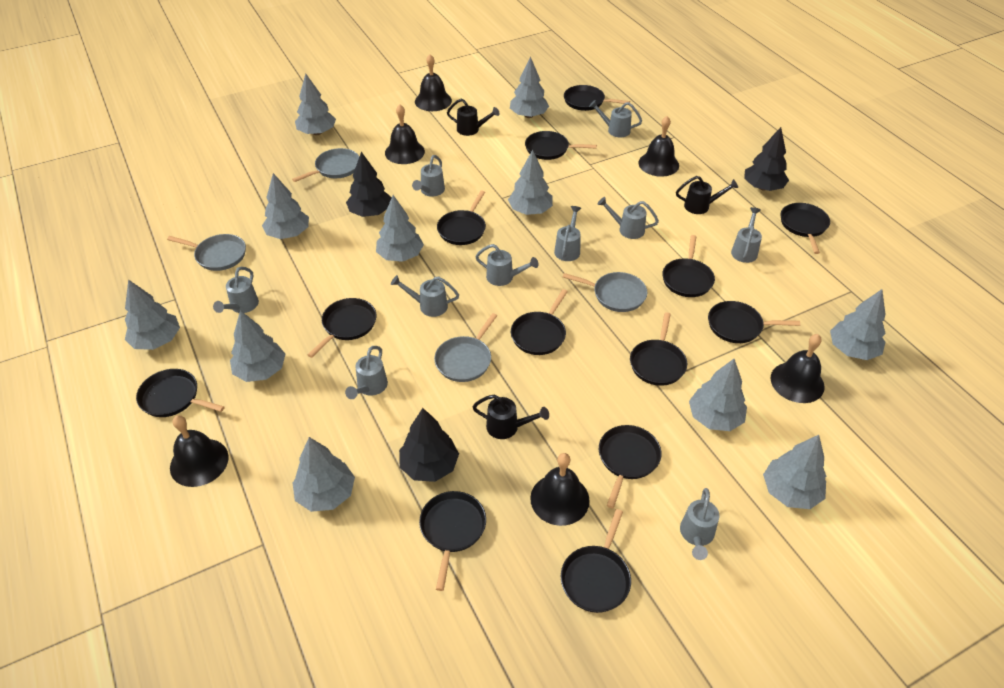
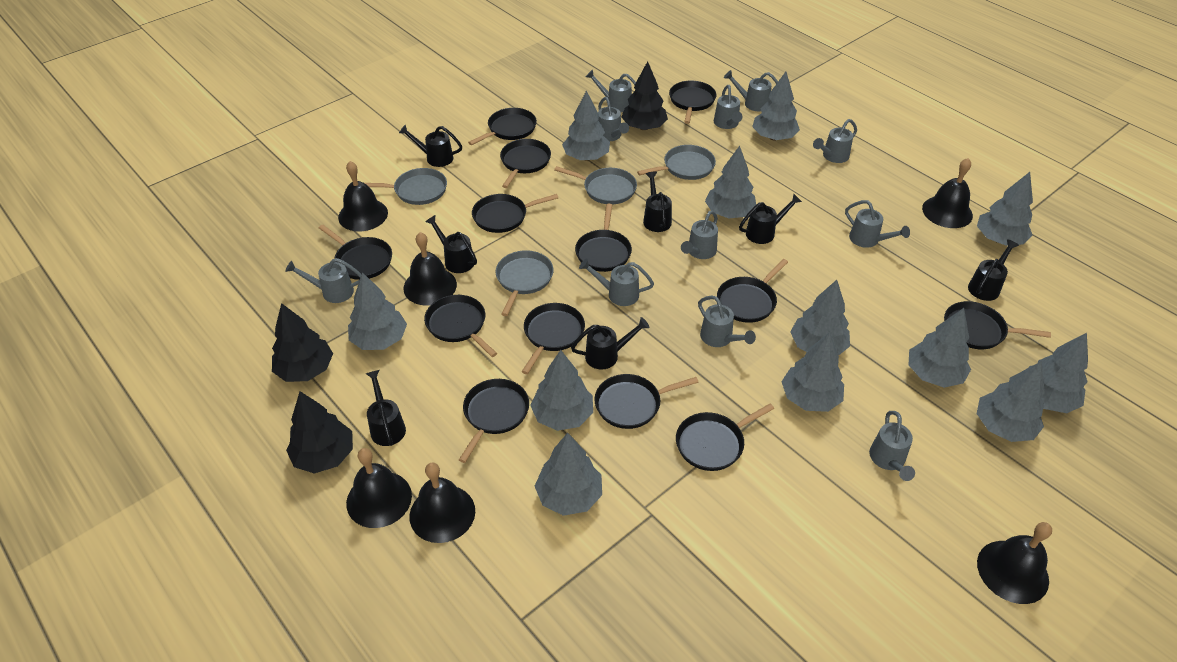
black watering can: [447,99,500,136] [472,395,549,439] [676,176,738,214] = 3 -> [365,370,406,446] [399,125,462,167] [425,215,477,273] [571,317,650,370] [643,172,672,232] [739,194,802,244] [968,239,1019,301] = 7
grey tree: [125,279,180,350] [230,310,285,382] [262,173,309,239] [293,437,355,512] [295,74,336,135] [376,195,424,262] [508,150,553,215] [510,56,549,118] [689,359,747,431] [763,435,826,509] [830,289,886,360] = 11 -> [348,272,407,350] [530,350,593,431] [535,433,602,516] [562,91,610,161] [705,146,756,218] [752,72,800,141] [782,332,844,412] [790,280,850,356] [909,308,971,388] [977,172,1033,245] [977,361,1045,442] [1028,333,1088,413] = 12
grey watering can: [213,267,259,313] [345,346,388,399] [391,275,459,317] [412,155,445,197] [475,244,539,286] [554,206,581,261] [589,100,642,138] [598,197,659,239] [680,488,719,560] [731,207,762,263] = 10 -> [285,258,362,303] [579,258,654,306] [586,70,636,112] [598,97,629,141] [681,211,718,259] [698,295,756,347] [714,85,742,129] [724,70,778,111] [813,119,857,163] [845,200,910,248] [869,411,915,481] = 11

